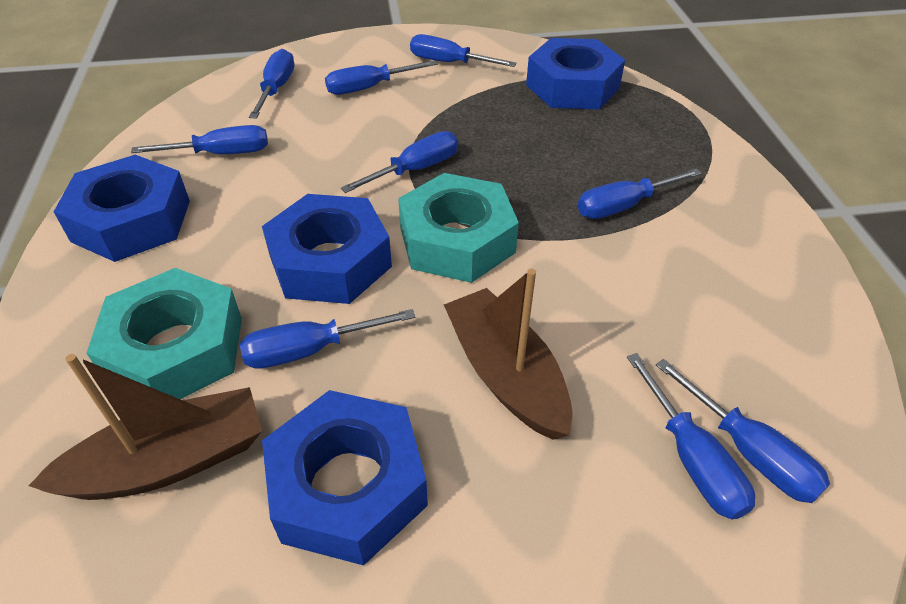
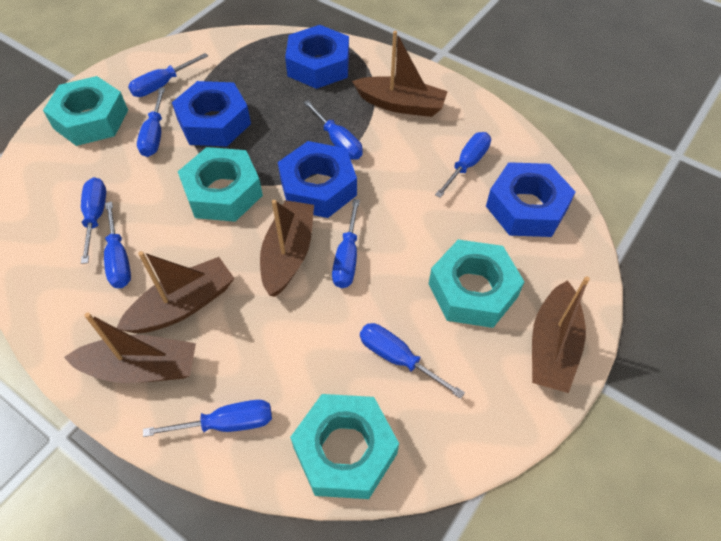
brown boat: [28,354,262,500] [444,269,573,440] = 2 -> [64,313,196,383] [116,251,235,333] [260,199,314,297] [352,31,448,117] [532,276,590,393] = 5
turquoise nut: [87,268,242,399] [398,173,519,283] = 2 -> [43,76,128,146] [178,147,263,222] [290,394,399,499] [429,240,524,328] = 4

